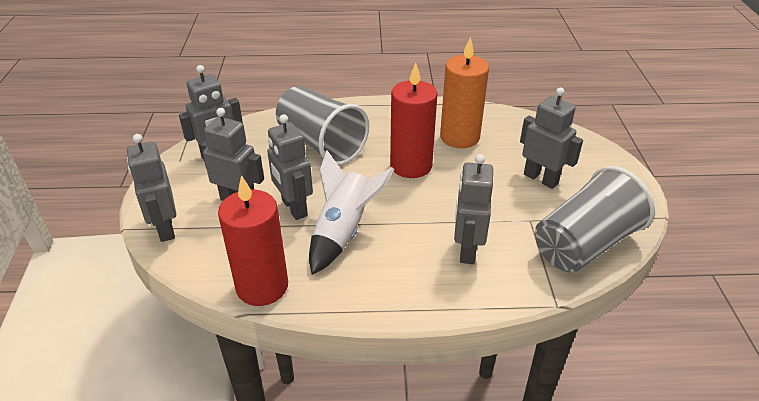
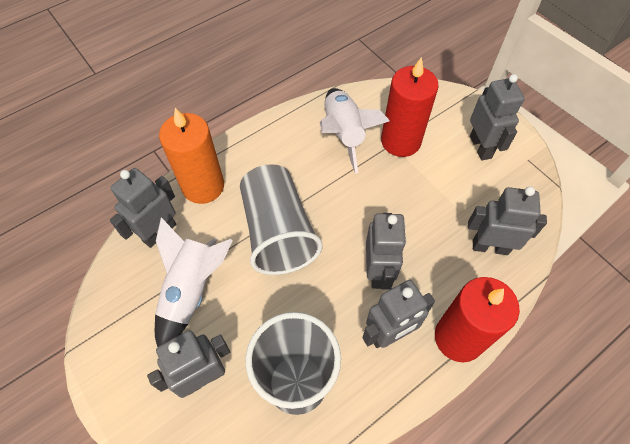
white rocket: [309,150,394,275] = 1 -> [155,217,233,347] [320,88,390,173] = 2

